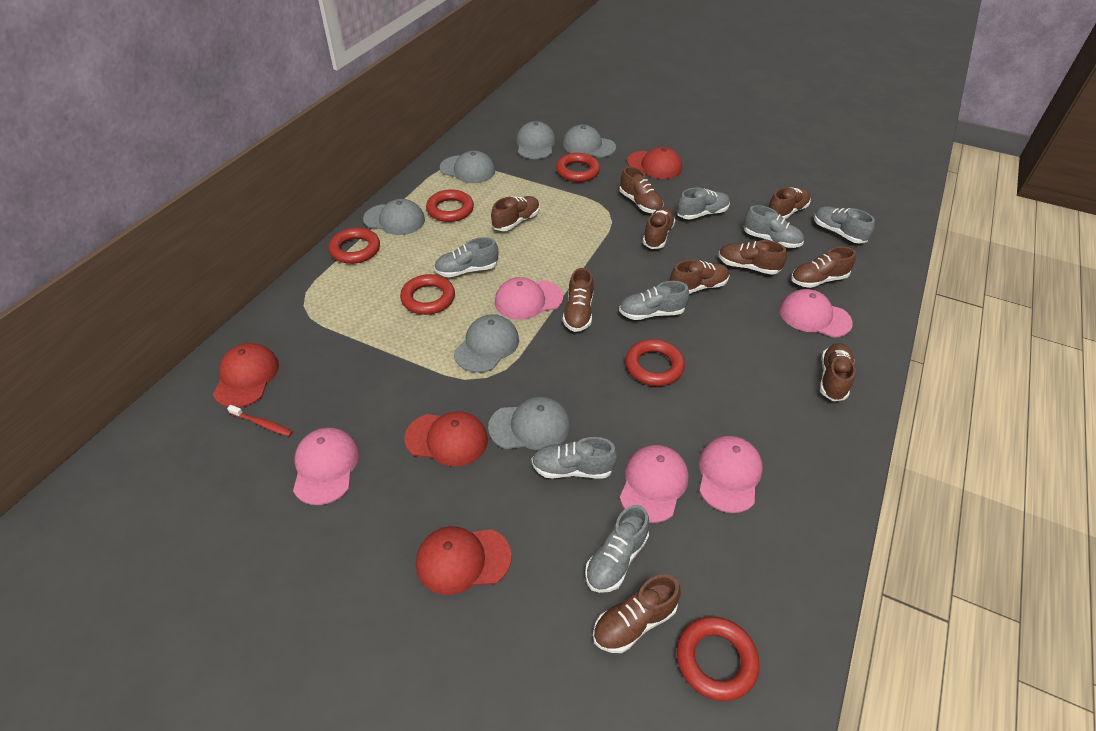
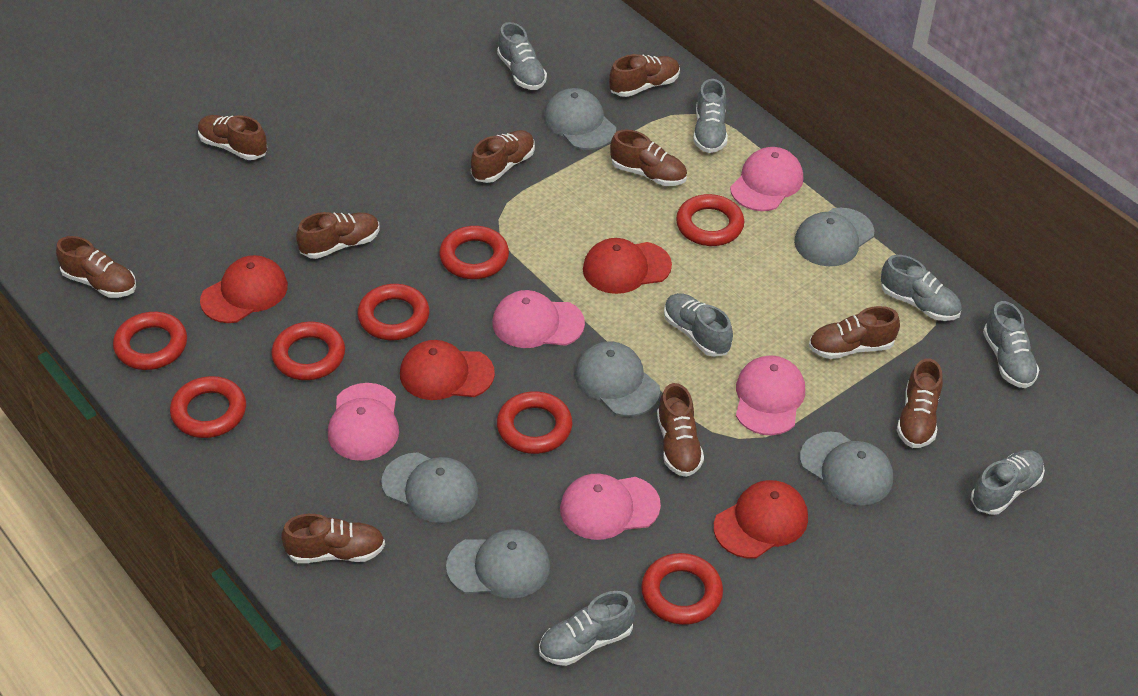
red ring: [328,228,380,264] [400,274,455,315] [426,190,474,222] [556,153,600,182] [625,339,685,386] [676,616,760,701] = 6 -> [113,312,187,370] [170,376,246,438] [271,322,345,380] [357,284,429,340] [439,226,509,279] [497,391,572,454] [641,553,723,625] [676,194,744,246] = 8
red toothbrush: [227,405,293,436] = 1 -> none = 0

